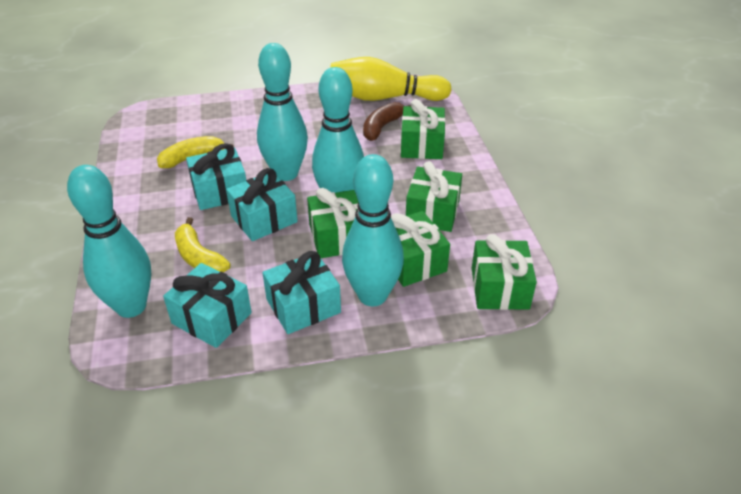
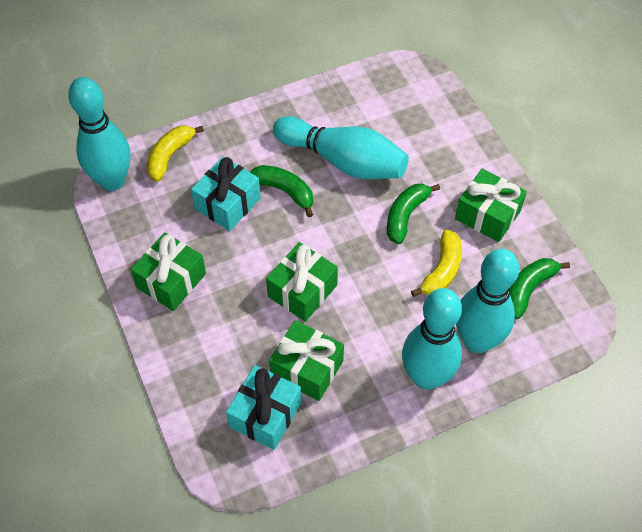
brown banana: [363,102,411,141] = 1 -> none = 0
green banana: none = 0 -> [250,165,313,217] [387,184,440,244] [510,258,570,319] = 3
green gift: [307,188,358,258] [391,211,450,287] [401,99,445,159] [406,161,462,232] [472,234,537,310] = 5 -> [131,232,206,311] [266,242,338,322] [269,320,344,401] [455,168,527,242] = 4
turquoise gift: [163,263,252,348] [186,143,246,210] [226,168,298,241] [262,251,341,334] = 4 -> [191,157,261,231] [226,365,301,450] = 2
yellow bowling pin: [330,57,452,101] = 1 -> none = 0

